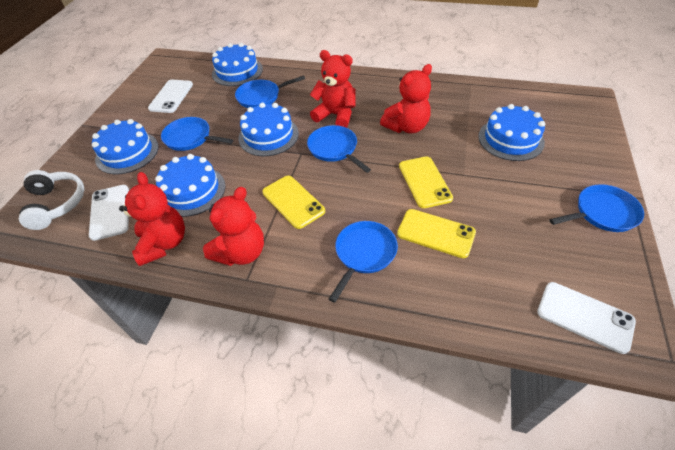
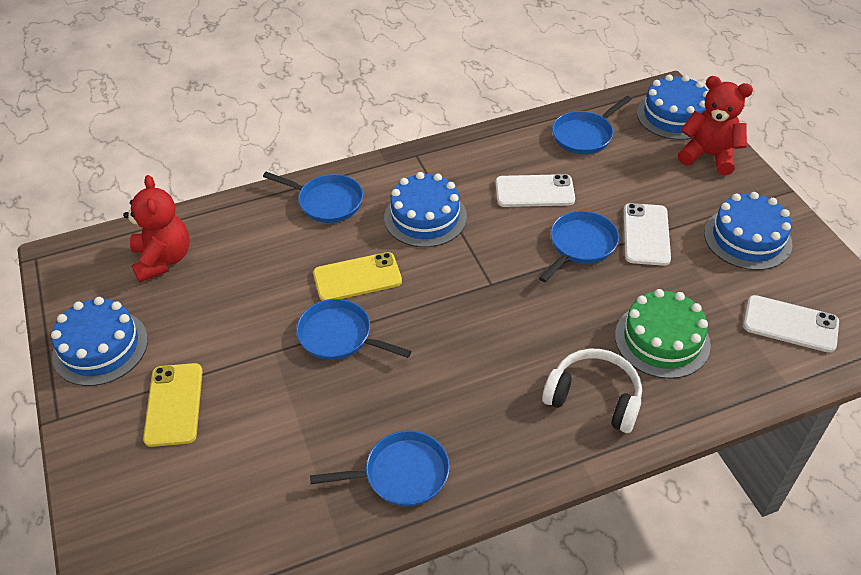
blue cake: [92,119,159,174] [155,154,226,217] [212,43,263,86] [239,103,299,156] [478,104,545,161] = 5 -> [51,297,148,386] [384,172,467,247] [637,75,708,140] [704,192,792,270] = 4
green cake: none = 0 -> [615,289,711,379] = 1
red teddy bear: [119,172,185,266] [203,187,264,266] [310,50,356,128] [380,64,432,134] = 4 -> [123,175,190,283] [678,76,753,175] = 2
yellow phone: [262,176,325,229] [397,209,476,258] [399,156,453,208] = 3 -> [143,363,203,447] [313,252,402,301] = 2

